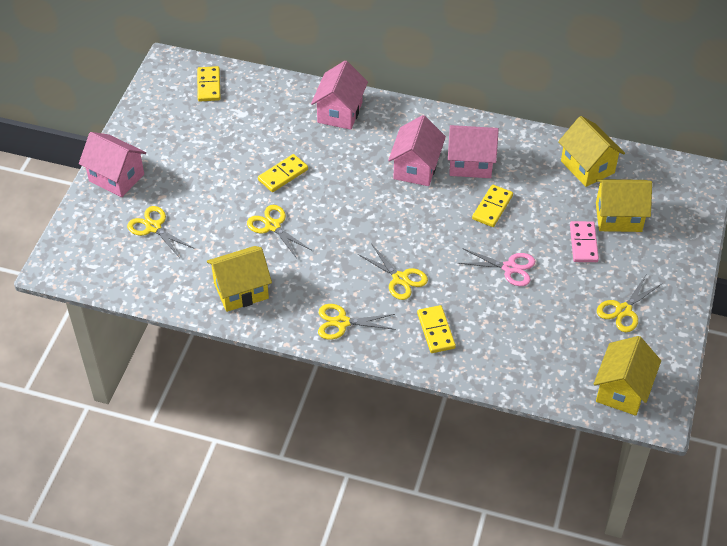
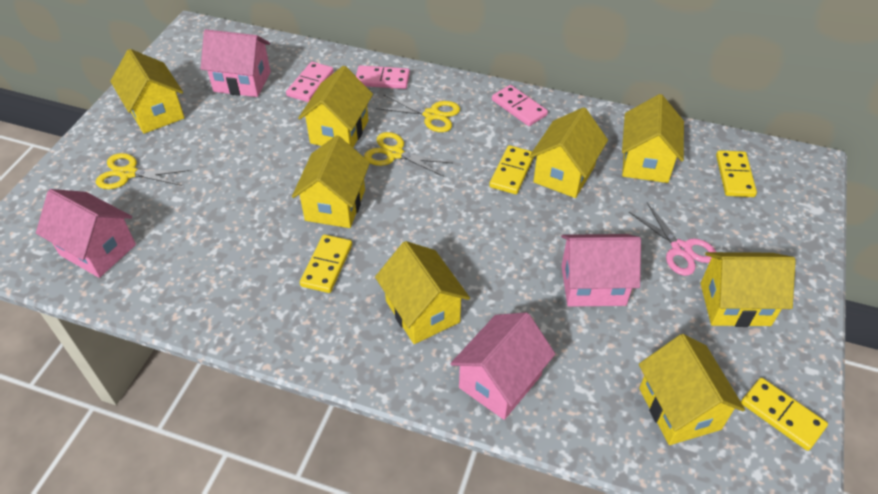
pink domino: [570,221,599,262] = 1 -> [286,62,334,102] [356,65,410,89] [492,85,548,126] = 3
yellow house: [207,246,272,312] [558,116,625,187] [594,336,661,416] [596,179,652,232] = 4 -> [110,49,185,134] [292,135,370,228] [298,66,373,147] [375,241,470,344] [529,107,608,198] [622,94,684,183] [639,334,745,445] [700,252,796,327] = 8
yellow scissors: [127,206,193,258] [247,205,311,259] [318,304,395,340] [358,245,428,300] [597,275,662,332] = 5 -> [96,153,190,189] [364,132,452,177] [376,95,460,132] = 3

